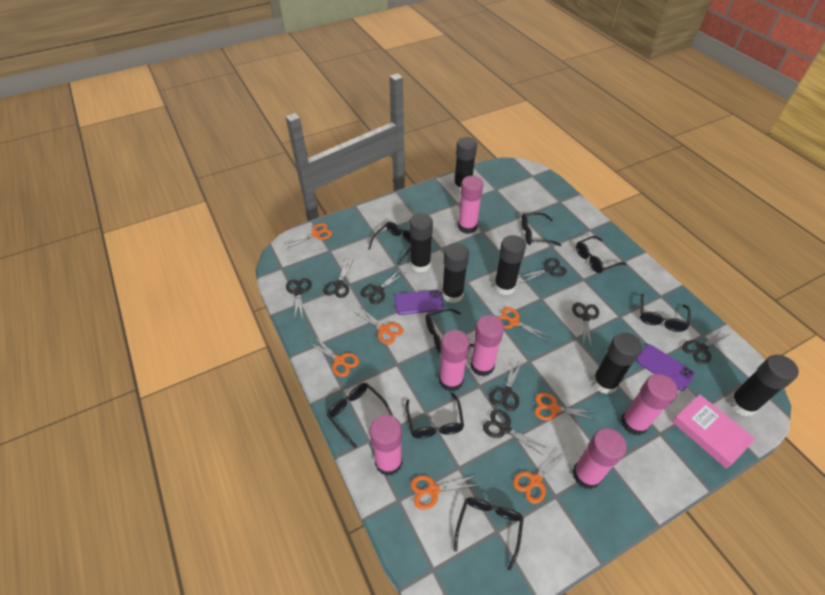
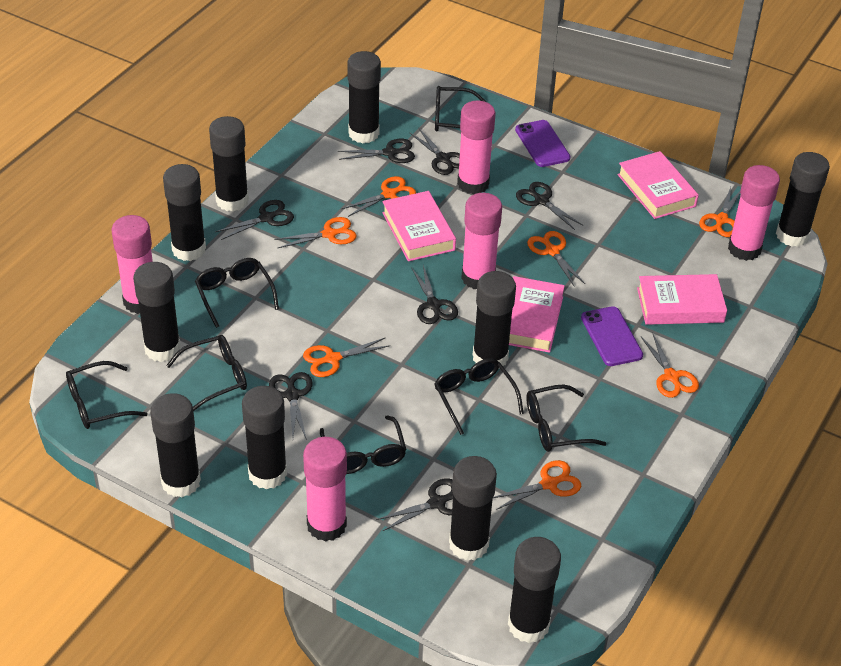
black glasses: [327,383,393,448] [368,222,411,265] [406,393,464,438] [426,309,474,354] [454,497,524,571] [522,213,561,246] [576,236,627,273] [640,294,691,332] = 8 -> [66,361,148,429] [166,335,247,411] [195,258,279,328] [320,415,406,474] [434,358,524,435] [435,86,487,131] [526,384,607,452] = 7
black glue stick: [409,213,433,273] [442,243,469,303] [454,137,477,193] [494,235,526,295] [592,332,642,394] [729,355,799,416] = 6 -> [133,262,181,362] [150,393,201,497] [163,164,206,261] [209,116,249,212] [242,386,287,490] [347,51,381,143] [449,456,497,561] [473,271,516,369] [508,537,561,643] [776,152,830,247] = 10
black scissors: [286,278,312,320] [324,259,353,298] [361,270,405,304] [483,410,547,455] [489,360,522,411] [519,258,567,283] [572,302,599,347] [682,329,730,364] = 8 -> [215,200,294,240] [269,372,313,440] [338,139,415,163] [376,478,453,531] [409,127,460,175] [411,265,458,324] [516,182,584,230] = 7
pink book: [672,394,755,468] = 1 -> [382,191,456,262] [509,276,565,353] [617,151,699,219] [637,274,727,325] = 4
pink glue stick: [370,415,403,476] [439,330,470,391] [458,176,483,234] [470,315,504,376] [572,428,627,489] [621,374,678,435] = 6 -> [112,215,153,314] [303,437,347,542] [457,101,495,194] [461,193,502,289] [728,165,780,261] = 5

